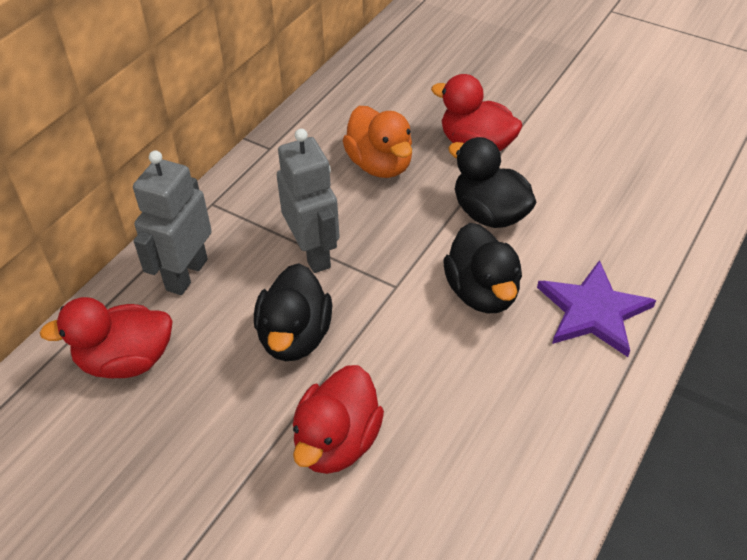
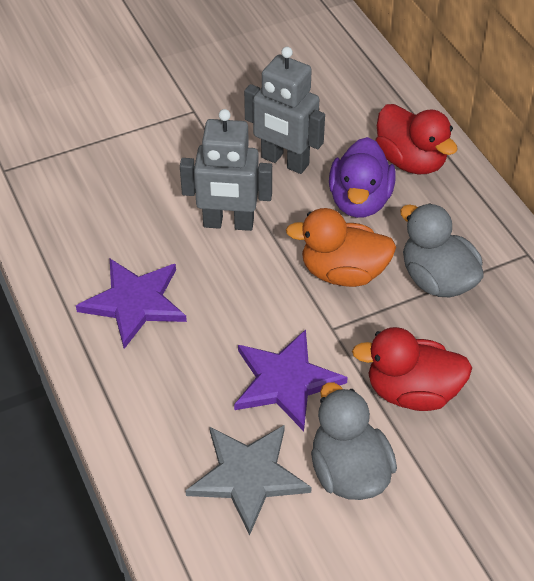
black duck: [254,263,332,361] [443,223,522,313] [448,137,537,228] = 3 -> none = 0
grey duck: none = 0 -> [311,382,397,500] [400,203,483,297] = 2
grey star: none = 0 -> [185,425,312,536] = 1
purple duck: none = 0 -> [329,137,396,218] = 1
purple star: [537,260,656,357] = 1 -> [76,259,187,349] [234,329,348,431] = 2
red duck: [40,297,172,378] [293,365,384,474] [431,74,523,151] = 3 -> [352,327,472,411] [375,104,458,174] = 2

